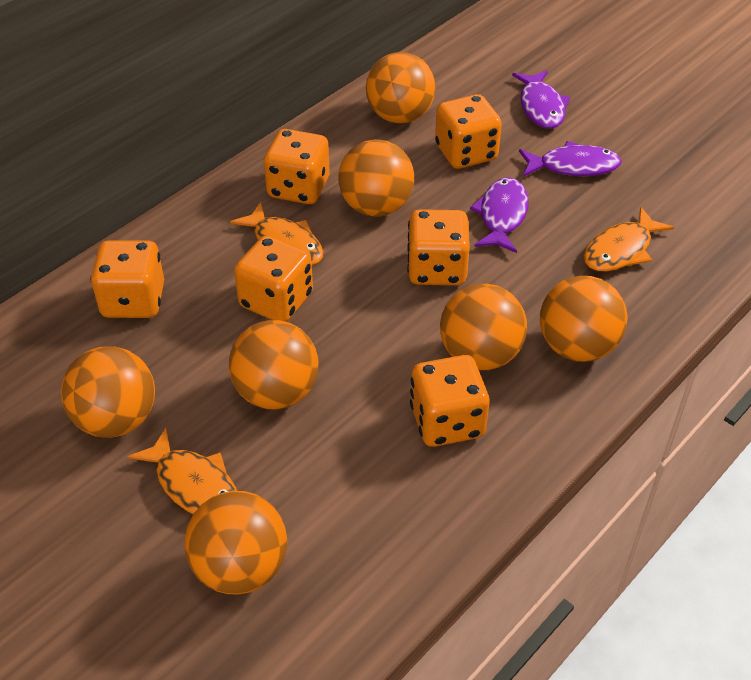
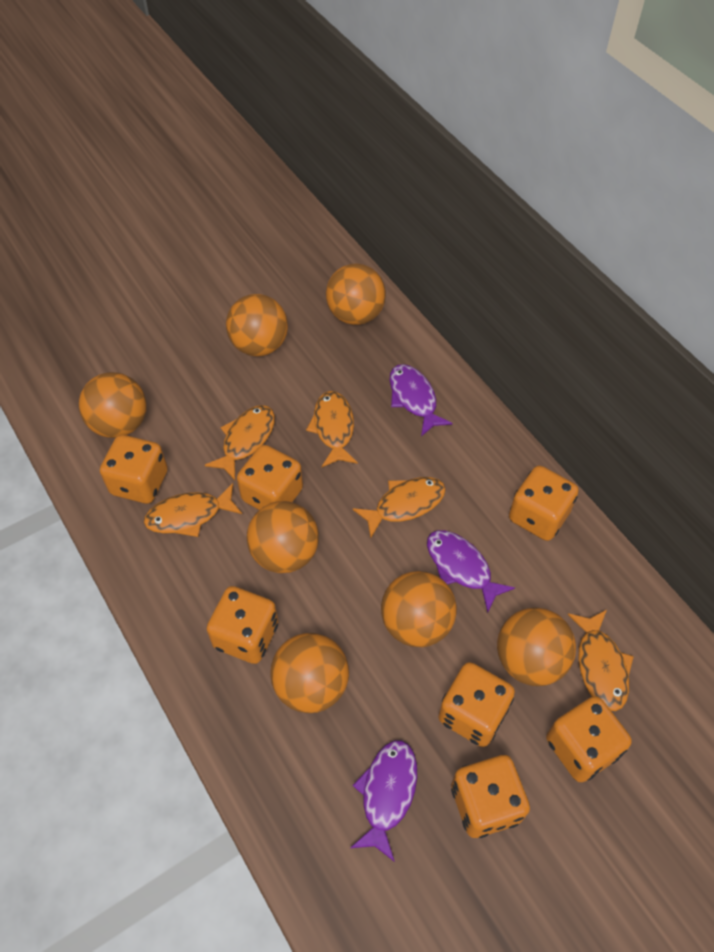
orange dice: [91,240,164,318] [234,236,313,322] [264,129,330,204] [407,209,470,285] [410,355,490,447] [435,94,502,169] = 6 -> [100,435,168,504] [207,586,278,664] [237,445,303,510] [438,662,515,747] [451,755,530,838] [509,466,579,541] [546,696,632,782] = 7
orange fish: [127,427,237,514] [230,202,323,265] [584,207,674,272] = 3 -> [144,483,242,537] [205,405,275,480] [306,391,358,467] [353,477,446,538] [567,610,634,711] = 5

